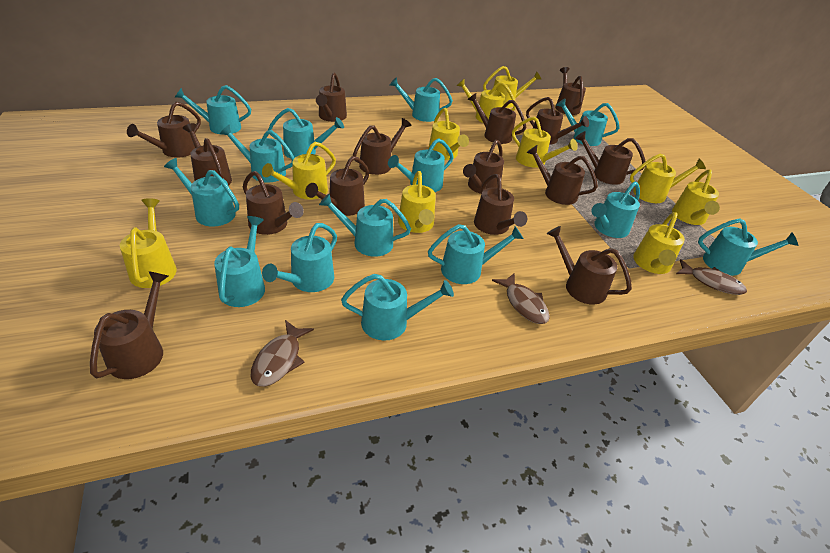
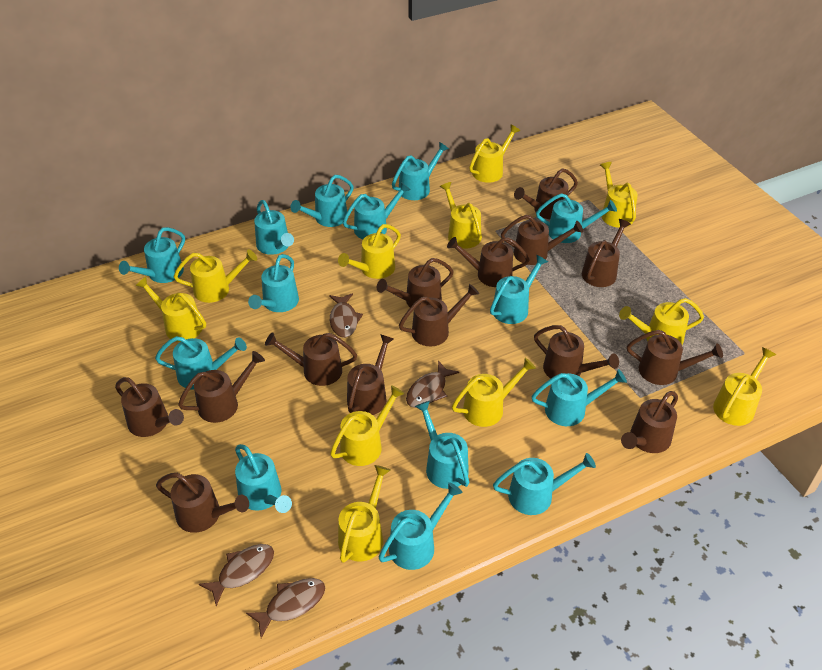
brown fish: [251,320,314,387] [492,273,550,324] [676,259,747,295] = 3 -> [199,544,274,606] [246,578,325,638] [329,293,363,338] [406,360,459,408] = 4
brown watering can: [90,271,168,379] [127,102,201,158] [183,123,232,186] [243,171,304,235] [305,156,369,216] [316,72,347,122] [353,118,412,175] [463,140,504,194] [467,93,526,144] [474,174,527,235] [526,97,589,145] [526,145,598,205] [546,226,632,305] [555,67,586,115] [575,131,645,185] = 15 -> [115,377,184,437] [156,473,249,533] [178,351,265,423] [265,332,357,386] [347,334,394,415] [377,258,454,307] [399,284,479,346] [447,237,530,287] [501,215,583,265] [514,168,578,219] [534,325,619,378] [582,219,631,287] [621,391,678,453] [627,330,723,385] = 14
yellow watering can: [120,198,177,288] [262,142,336,200] [398,171,436,233] [428,108,469,160] [456,79,516,123] [483,66,542,108] [512,117,578,168] [630,153,706,203] [633,212,685,274] [672,169,720,225] = 10 -> [135,277,206,342] [174,250,257,303] [330,385,404,466] [338,224,401,279] [338,465,390,563] [440,182,482,249] [452,358,536,427] [469,125,520,183] [600,162,638,228] [619,298,704,345] [713,347,776,426] = 11

